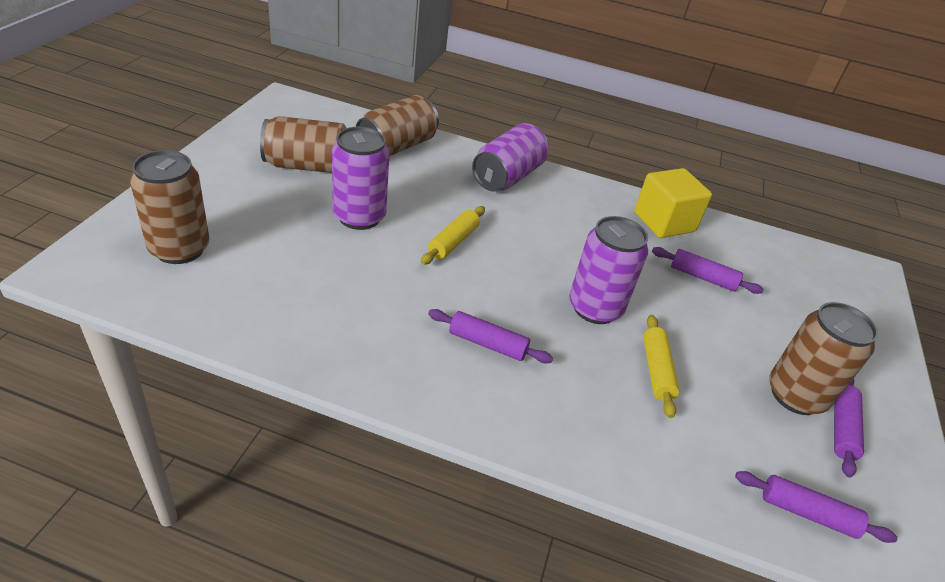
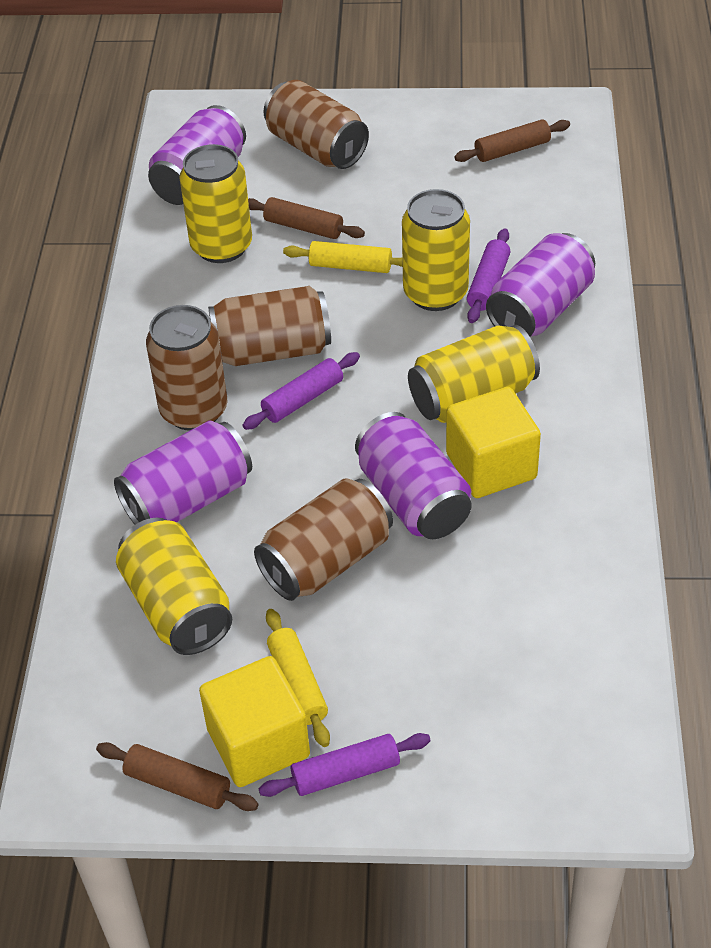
brown rolling pin: none = 0 -> [96,742,259,811] [248,197,365,239] [454,119,570,162] = 3
purple can: [332,127,389,230] [472,123,548,191] [569,216,648,324] = 3 -> [114,421,252,525] [148,105,246,205] [355,412,472,539] [486,233,595,337] = 4
purple rolling pin: [428,309,553,363] [652,247,764,294] [735,471,897,543] [834,379,864,478] = 4 -> [242,352,360,430] [258,733,431,797] [467,228,510,323] = 3
yellow can: none = 0 -> [116,518,232,655] [180,144,252,263] [402,189,470,311] [408,325,540,423] = 4
yellow cube: [634,168,712,238] = 1 -> [199,656,310,787] [446,387,541,498] = 2

